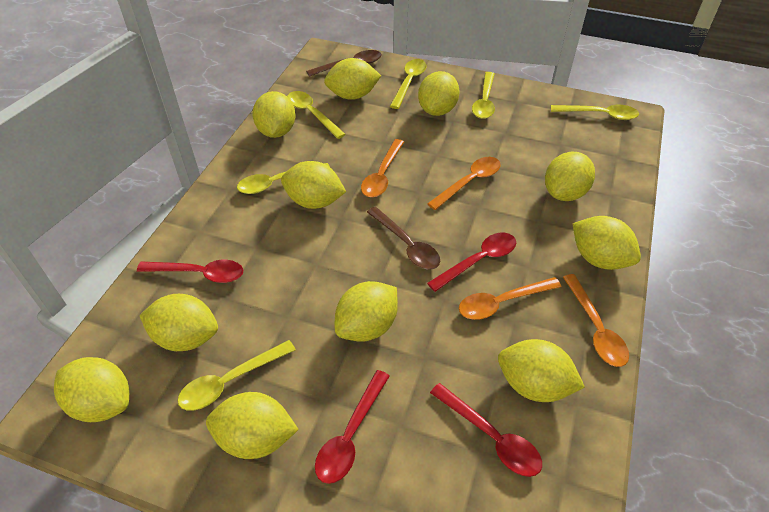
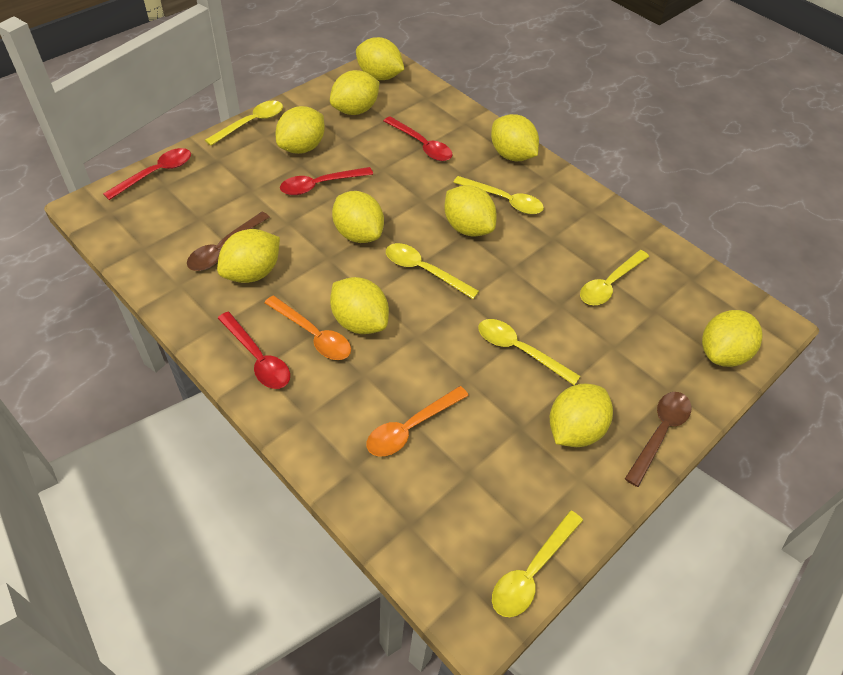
orange spoon: [361,139,404,197] [427,157,501,210] [459,277,561,320] [563,274,629,367] = 4 -> [264,295,351,360] [366,386,469,456] = 2
yellow lemon: [54,357,129,422] [139,294,218,351] [206,392,299,459] [252,91,296,138] [281,161,346,209] [324,58,381,100] [335,281,398,342] [418,71,460,116] [498,339,585,402] [545,152,595,201] [572,216,641,270] = 11 -> [217,229,280,283] [276,106,325,154] [330,70,380,115] [330,277,389,334] [332,191,384,243] [356,37,405,80] [444,185,497,237] [491,114,539,161] [550,384,613,447] [702,310,763,367] = 10

